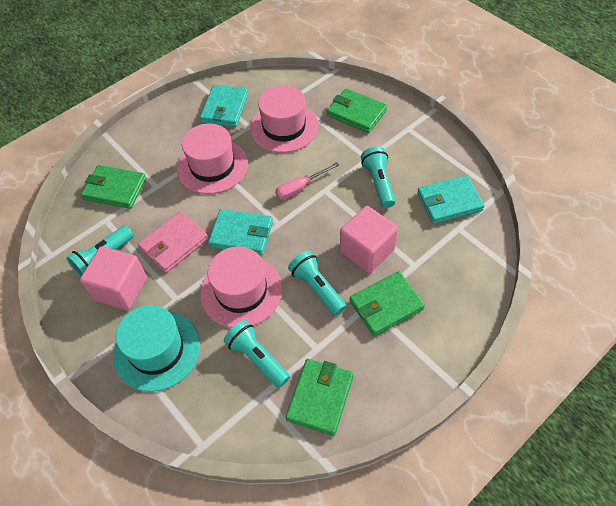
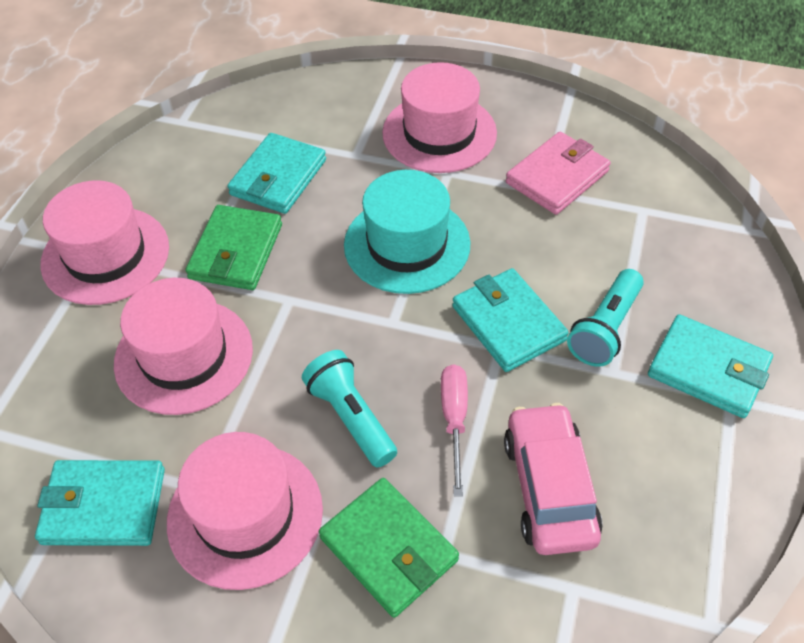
green wallet: [81,165,146,209] [286,359,353,436] [327,88,387,133] [349,271,425,336] = 4 -> [185,205,282,290] [319,478,459,618] = 2
pink car: none = 0 -> [504,403,603,555] = 1
pink cube: [80,247,147,310] [340,206,398,273] = 2 -> none = 0
pink hat: [177,123,248,194] [200,247,282,328] [250,85,318,153] = 3 -> [40,180,169,305] [114,278,253,415] [167,432,323,590] [382,62,497,173] = 4
turquoise flashlight: [66,225,134,277] [224,320,290,388] [288,251,347,316] [361,146,395,208] = 4 -> [302,350,397,468] [567,269,644,367] = 2
turquoise wallet: [200,85,248,127] [208,209,273,256] [417,175,485,224] = 3 -> [35,460,165,546] [227,133,326,214] [452,268,569,372] [648,314,773,418] = 4

